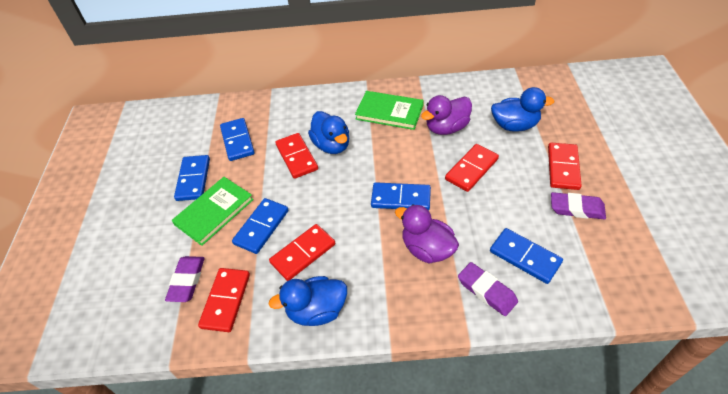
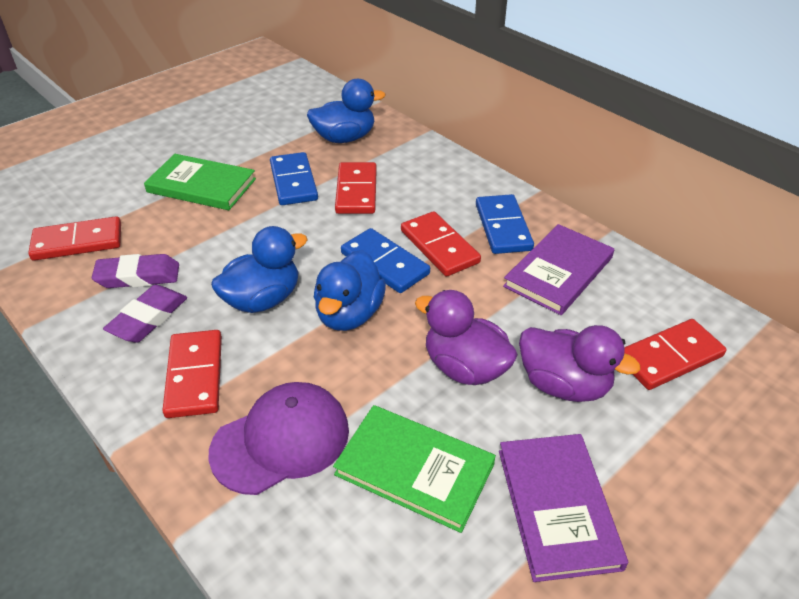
blue domino: [174,155,210,201] [220,118,255,161] [232,198,289,254] [371,182,431,210] [490,228,563,284] = 5 -> [270,152,318,205] [341,228,430,293] [476,194,534,254] = 3
purple book: none = 0 -> [499,434,628,582] [503,224,614,315] = 2
purple cap: none = 0 -> [208,382,349,495] = 1
purple eraser: [165,256,205,302] [458,262,518,316] [551,192,606,220] = 3 -> [91,254,179,288] [103,285,187,343] = 2

